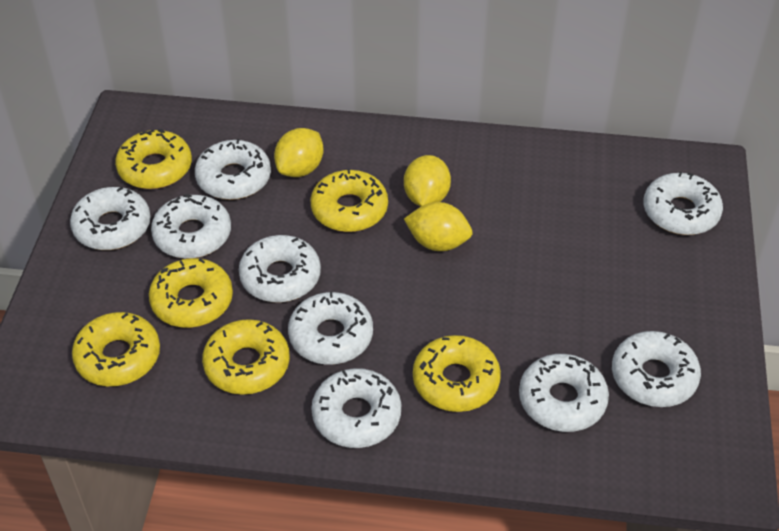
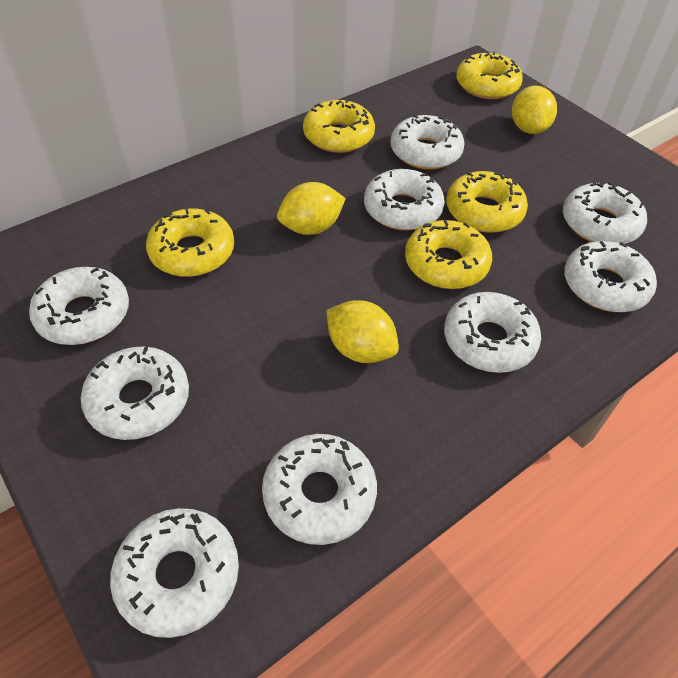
yellow donut: [72,312,160,386] [115,129,192,189] [149,258,233,328] [202,319,290,395] [311,169,388,232] [413,335,501,412] = 6 -> [146,208,234,277] [303,99,375,153] [405,220,492,289] [446,171,528,233] [456,51,523,99] = 5

